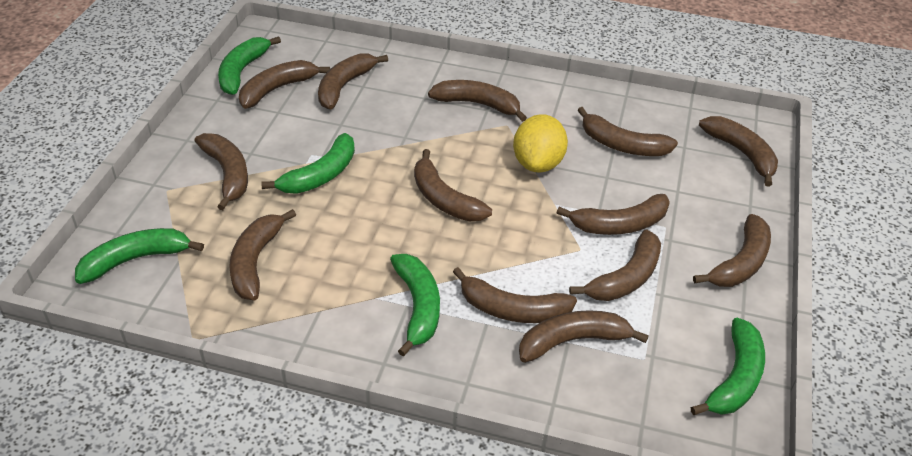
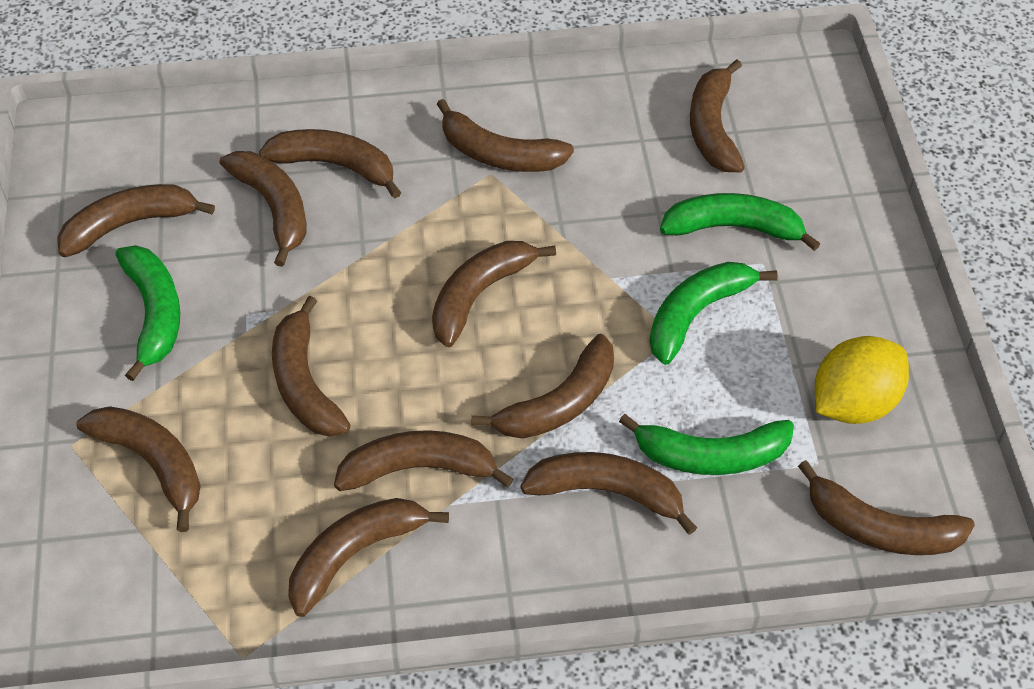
green banana: [75,228,204,284] [218,36,281,95] [261,133,355,194] [390,254,440,356] [691,318,765,415] = 5 -> [116,245,180,381] [619,414,794,475] [650,262,777,365] [660,193,820,251] = 4

